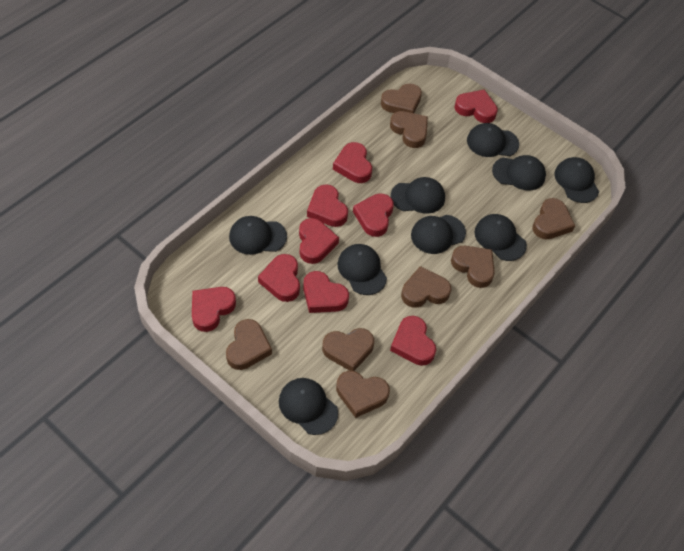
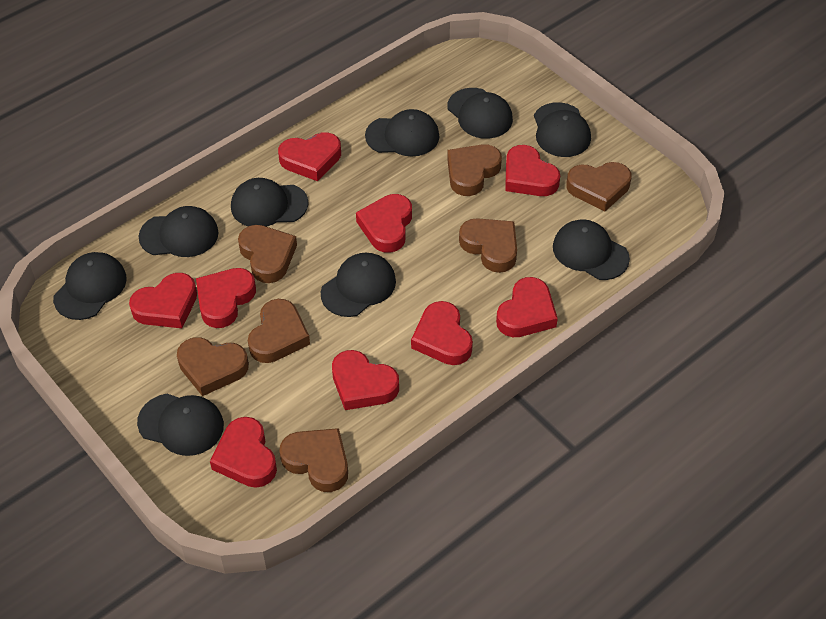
brown heart: [226,319,272,370] [322,328,374,371] [336,371,390,418] [381,83,422,113] [390,111,428,148] [401,266,451,308] [451,246,495,288] [532,198,575,239] = 8 -> [177,337,249,396] [238,225,297,283] [248,299,310,363] [279,428,348,492] [447,144,502,196] [459,218,517,273] [566,162,631,211] = 7

